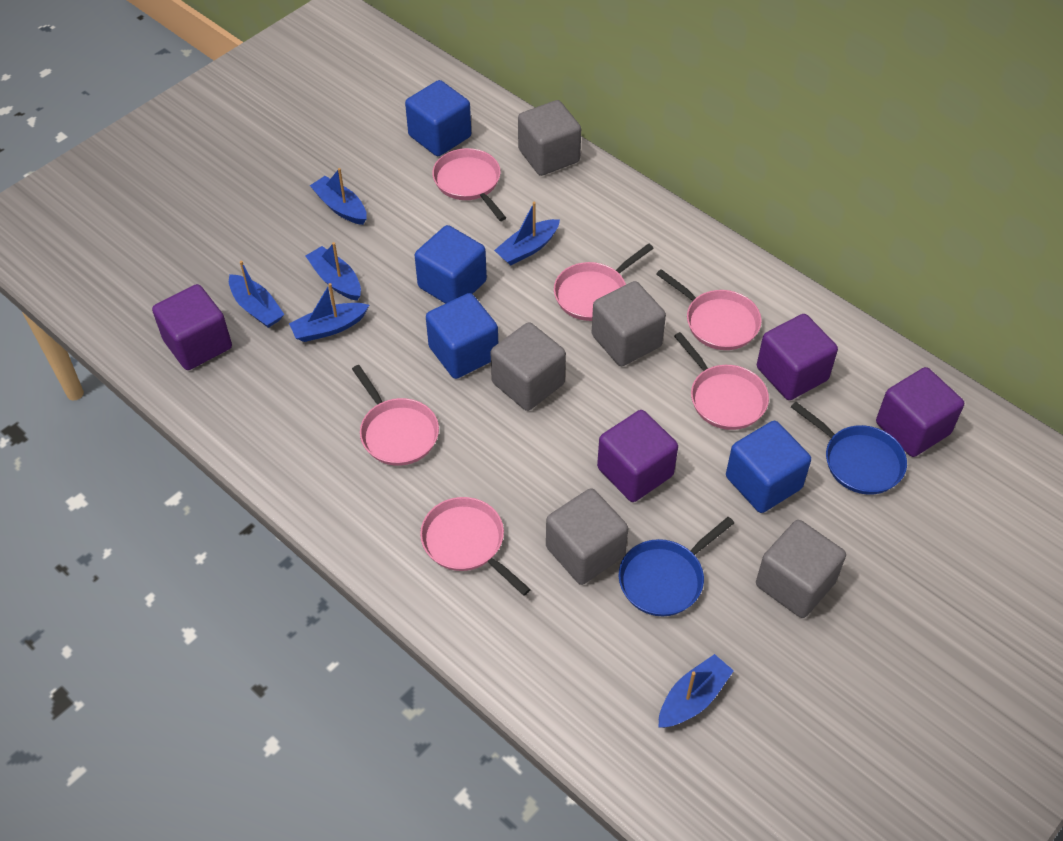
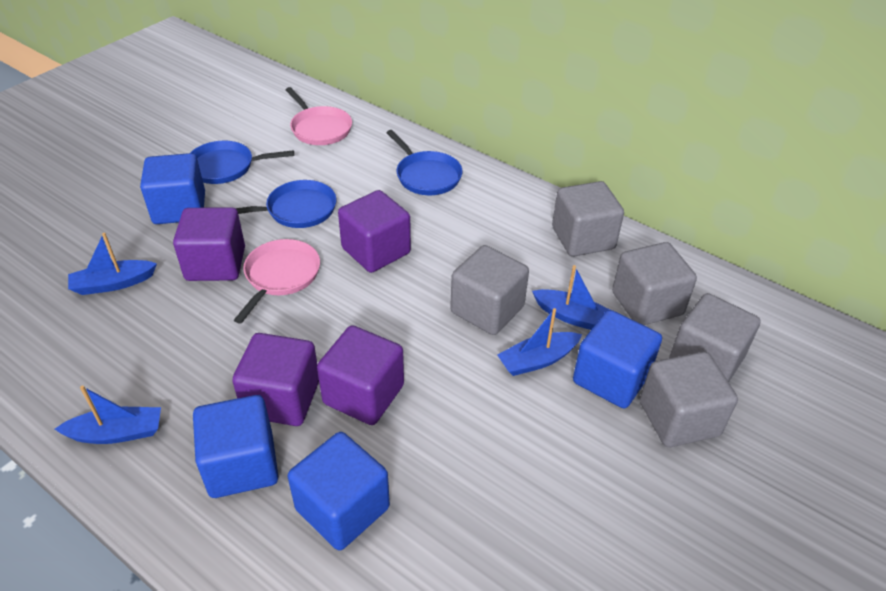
blue boat: [229,261,285,328] [289,283,369,342] [306,242,361,301] [310,168,367,225] [494,202,560,265] [659,654,734,728] = 6 -> [55,386,161,444] [68,232,157,295] [498,308,582,376] [532,265,610,330] = 4
blue pan: [619,517,734,616] [791,402,907,495] = 2 -> [190,141,294,184] [236,180,336,228] [386,130,462,195] = 3
pink pan: [352,365,439,466] [420,497,531,596] [432,148,506,221] [554,243,654,321] [656,269,762,350] [674,332,769,430] = 6 -> [234,239,320,324] [286,87,352,145] = 2

